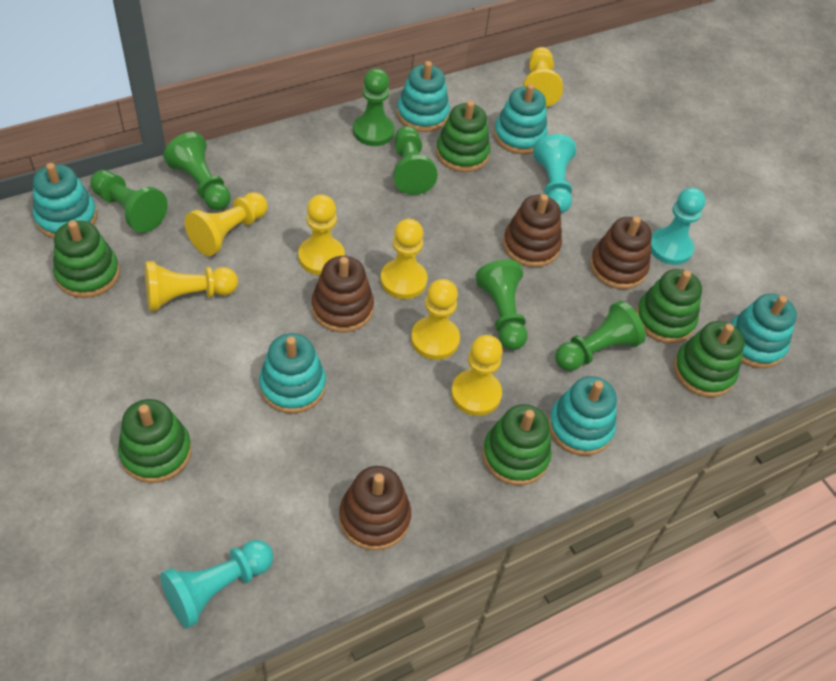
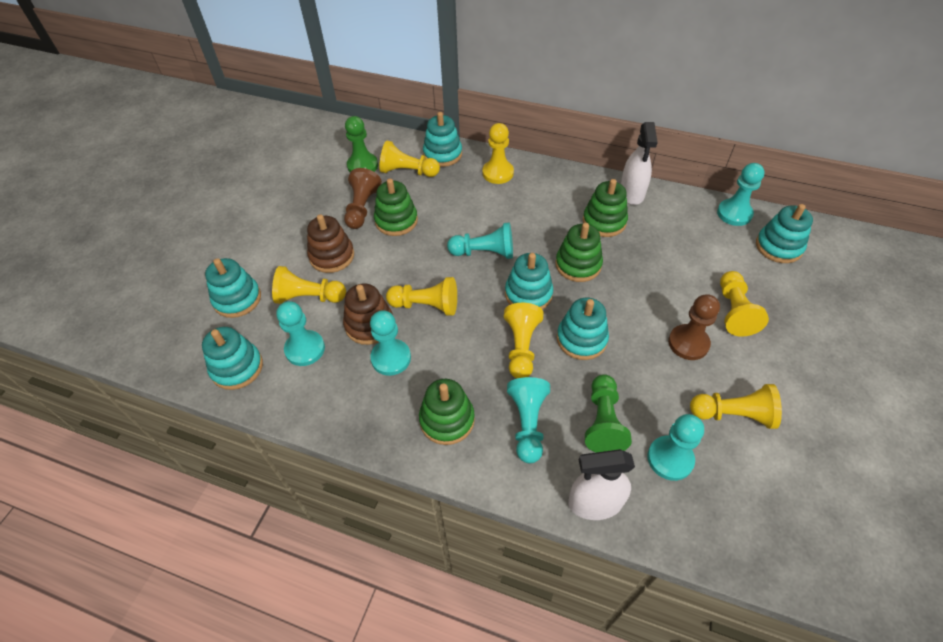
brown pawn: none = 0 -> [344,168,382,229] [668,294,720,360] = 2
brown stacking toy: [312,256,374,333] [339,466,411,551] [503,194,562,267] [590,217,652,289] = 4 -> [307,214,354,273] [343,283,393,345] = 2
green pawn: [90,170,168,233] [163,132,231,210] [353,68,394,146] [393,126,438,195] [475,260,528,350] [555,301,646,371] = 6 -> [345,116,378,172] [585,374,632,452] = 2
green stacking toy: [53,220,120,298] [118,399,192,483] [436,101,491,172] [483,404,552,486] [636,269,702,343] [673,321,745,397] = 6 -> [374,179,418,236] [419,379,475,445] [555,223,603,282] [583,179,628,237] = 4
turquoise pawn: [160,540,273,628] [533,134,576,213] [650,187,706,265] = 3 -> [276,301,325,366] [370,310,411,376] [447,222,513,259] [507,377,550,463] [647,414,704,481] [717,163,765,226] = 6
white spray bottle: none = 0 -> [568,449,635,520] [621,122,658,205] = 2

